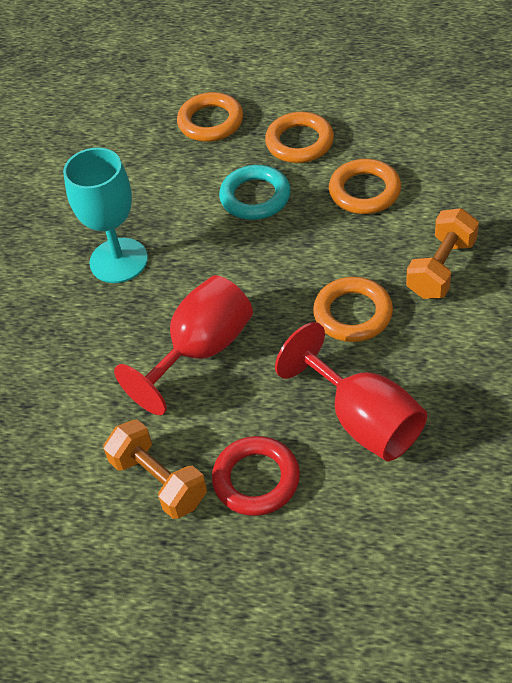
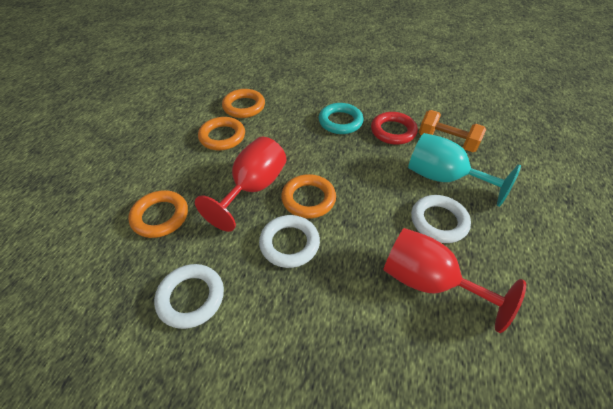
orange dumbbell: [103,420,207,519] [406,208,479,299] = 2 -> [419,110,486,152] = 1
white ring: none = 0 -> [154,264,224,329] [259,215,320,268] [411,195,471,243] = 3

